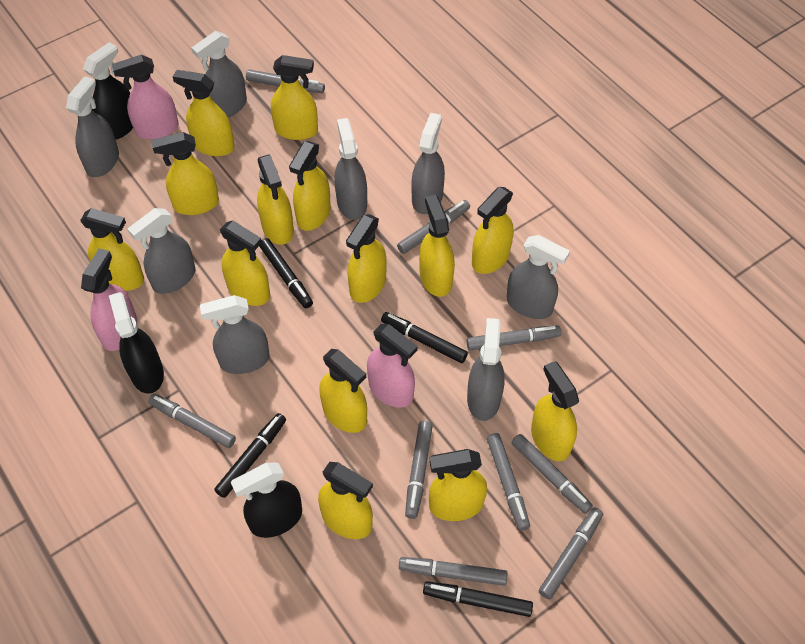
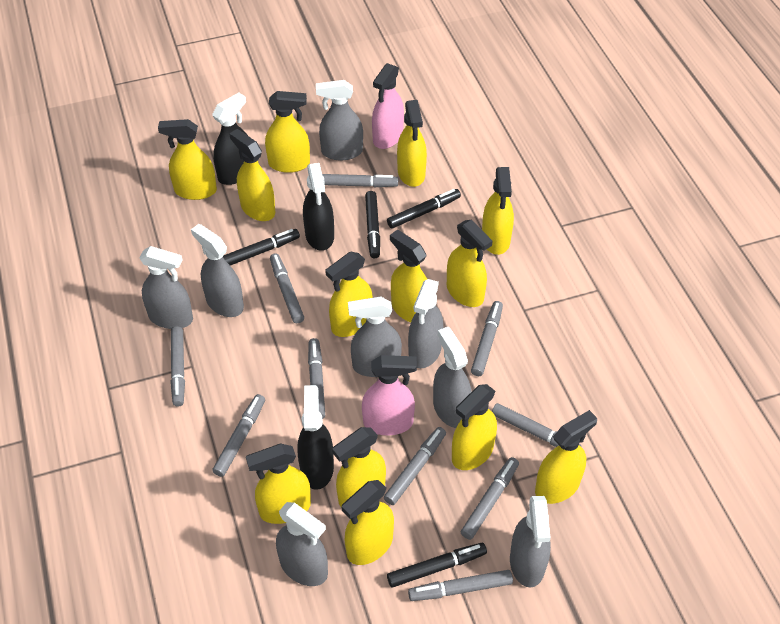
grey marker: [148,394,236,448] [246,69,325,93] [397,200,470,254] [399,557,508,586] [405,421,432,519] [467,325,561,351] [487,433,530,531] [511,434,593,514] [539,507,603,600] = 9 -> [170,326,185,407] [212,394,265,477] [270,253,304,323] [308,338,325,419] [322,174,398,187] [384,427,446,505] [408,570,513,601] [461,457,519,540] [471,301,503,376] [492,403,582,447] = 10
pink spray bottle: [81,248,137,351] [112,55,179,140] [367,324,418,408] = 3 -> [362,355,417,435] [372,63,404,149] = 2
yellow spray bottle: [80,208,144,291] [152,132,219,215] [173,70,235,156] [220,220,270,306] [257,155,294,245] [271,55,318,140] [289,141,331,231] [318,462,373,539] [320,349,367,433] [346,214,387,303] [419,195,455,297] [429,449,487,521] [472,187,514,274] [531,361,579,461] = 14 -> [158,119,217,200] [229,129,275,221] [246,443,311,524] [265,91,310,173] [325,252,373,337] [332,427,386,507] [342,480,394,565] [390,230,427,322] [397,100,427,187] [447,220,493,307] [452,384,497,470] [482,167,514,255] [535,410,597,504] = 13

